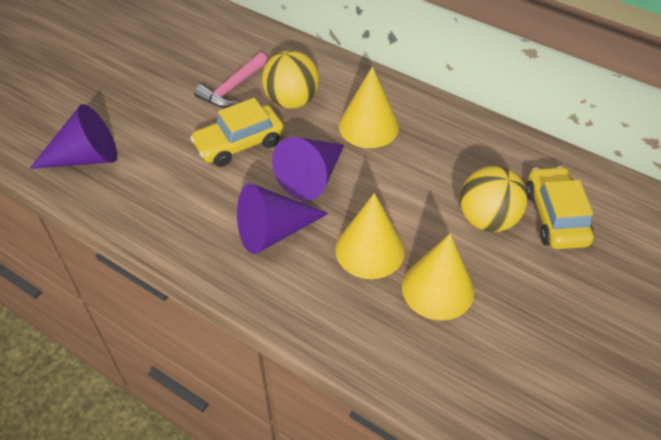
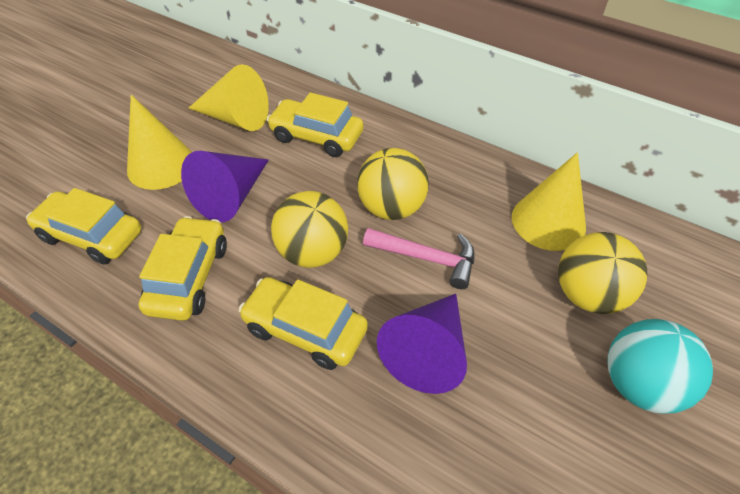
purple cone: [29,104,117,169] [237,183,329,254] [272,137,344,201] = 3 -> [181,151,269,222] [377,294,467,394] = 2
turquoise ball: none = 0 -> [607,319,713,414] = 1
yellow ball: [262,50,319,109] [460,166,528,232] = 2 -> [271,191,348,268] [357,148,429,220] [558,232,647,314] = 3
yellow car: [190,98,284,167] [526,166,594,249] = 2 -> [26,188,142,265] [138,216,227,321] [239,277,368,370] [267,92,363,157] = 4

